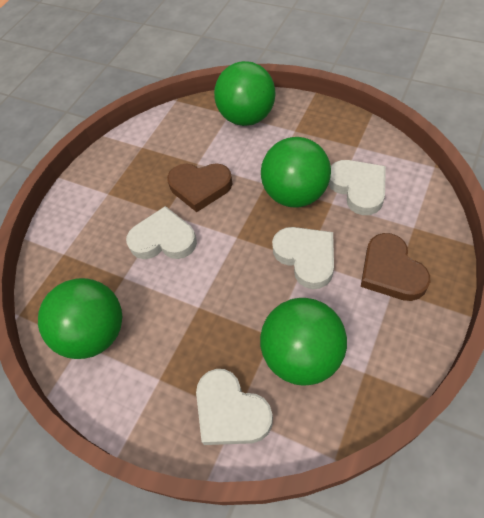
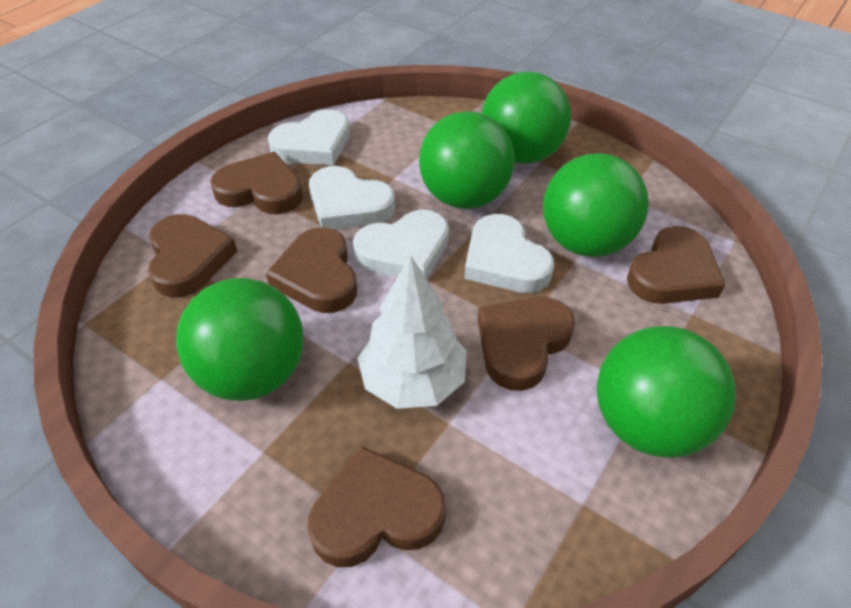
brown heart: [167,163,232,212] [361,233,430,301] = 2 -> [148,214,237,297] [210,152,303,214] [266,227,357,313] [307,446,446,567] [478,297,575,391] [627,226,725,304] = 6
green ball: [38,278,123,359] [214,61,275,126] [260,298,347,385] [261,137,331,207] = 4 -> [176,278,304,401] [419,111,515,209] [482,72,571,164] [543,153,649,257] [597,326,736,458] = 5
white tree: none = 0 -> [357,255,467,409] = 1

